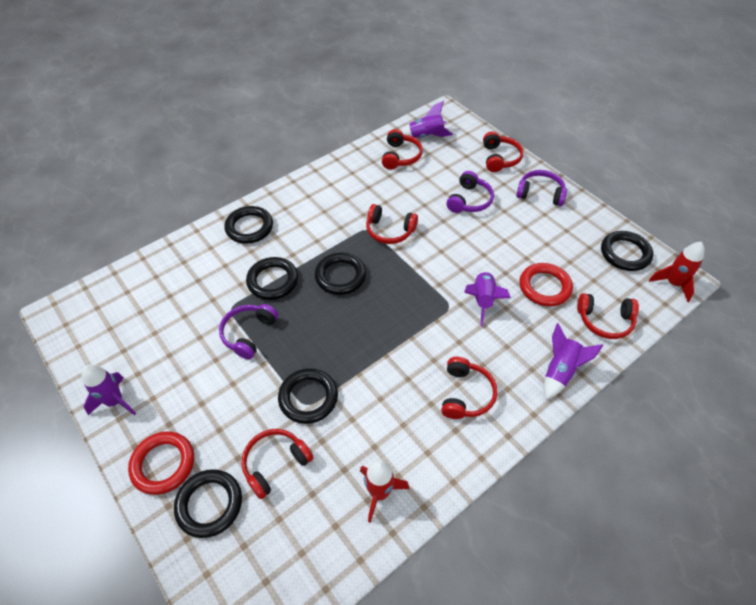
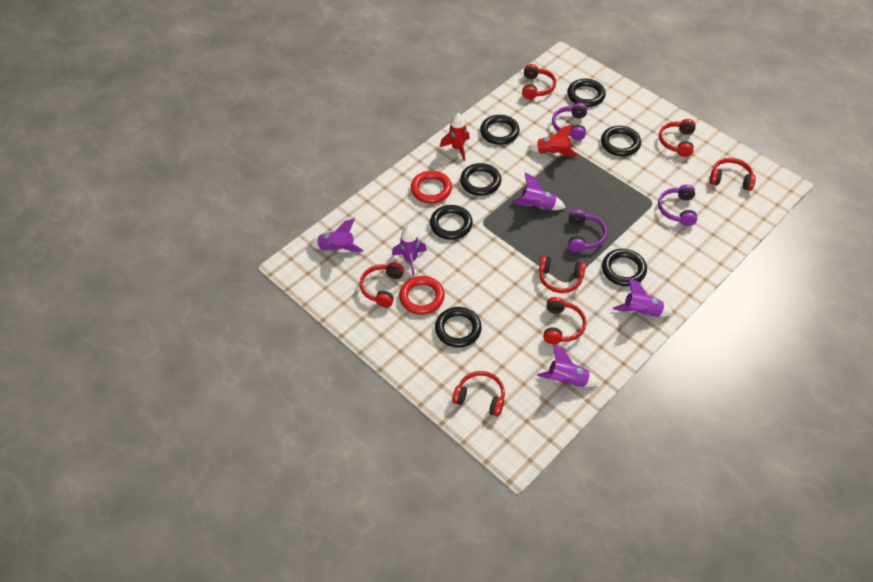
black ring: [174,469,242,538] [224,206,273,244] [246,257,298,300] [278,368,338,424] [315,252,366,295] [601,231,653,271] = 6 -> [430,205,473,240] [435,307,482,347] [460,163,501,196] [480,115,520,145] [567,79,606,107] [601,126,641,156] [602,249,647,286] = 7
purple rocket: [82,364,136,415] [401,101,453,138] [464,271,511,326] [544,323,603,399] = 4 -> [310,218,364,252] [392,226,427,276] [511,172,566,210] [537,344,600,387] [613,277,673,317] = 5
red headphones: [241,429,313,499] [366,204,418,244] [382,129,423,169] [441,357,497,419] [483,131,523,172] [577,293,639,339] = 6 -> [360,263,404,307] [452,371,505,417] [522,64,556,100] [539,256,586,293] [543,297,586,344] [659,119,696,157] [710,158,756,191] = 7

